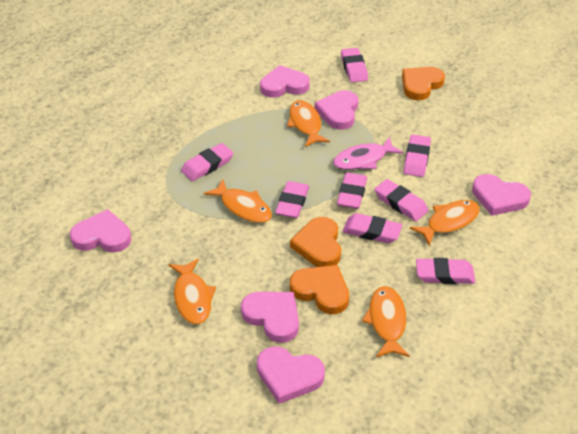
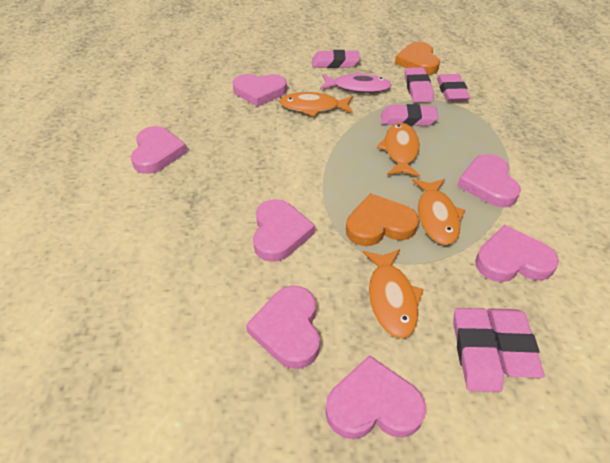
orange fish: [168,258,216,324] [204,179,272,223] [287,100,330,147] [362,286,410,357] [410,200,480,246] = 5 -> [279,92,353,117] [363,249,424,338] [377,123,420,177] [412,179,465,245] = 4
orange heart: [290,217,341,267] [290,265,349,314] [402,67,445,100] = 3 -> [346,193,419,246] [395,42,440,75] = 2
pink eraser: [181,143,233,181] [275,181,309,218] [337,172,367,209] [341,48,368,82] [343,213,402,243] [375,179,428,221] [403,134,431,177] [416,258,475,284] = 8 -> [312,50,360,68] [381,104,439,126] [405,67,434,103] [437,74,470,102] [453,308,504,392] [487,308,545,378] = 6
pink heart: [70,209,131,252] [241,292,299,343] [257,346,325,404] [260,65,310,97] [315,90,358,130] [472,174,531,216] = 6 -> [131,126,187,174] [233,74,287,107] [246,286,320,369] [253,199,315,262] [325,355,426,439] [457,154,521,207] [475,225,559,282] = 7

